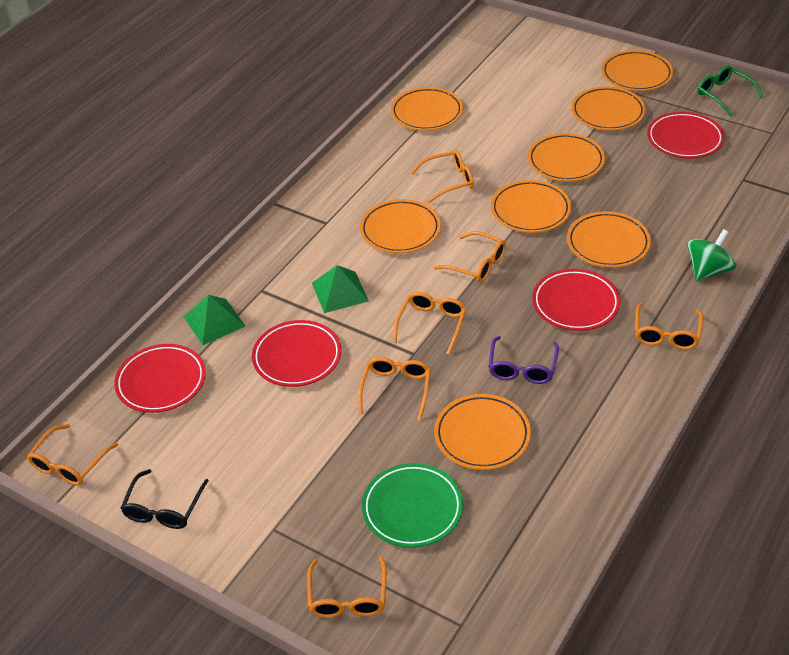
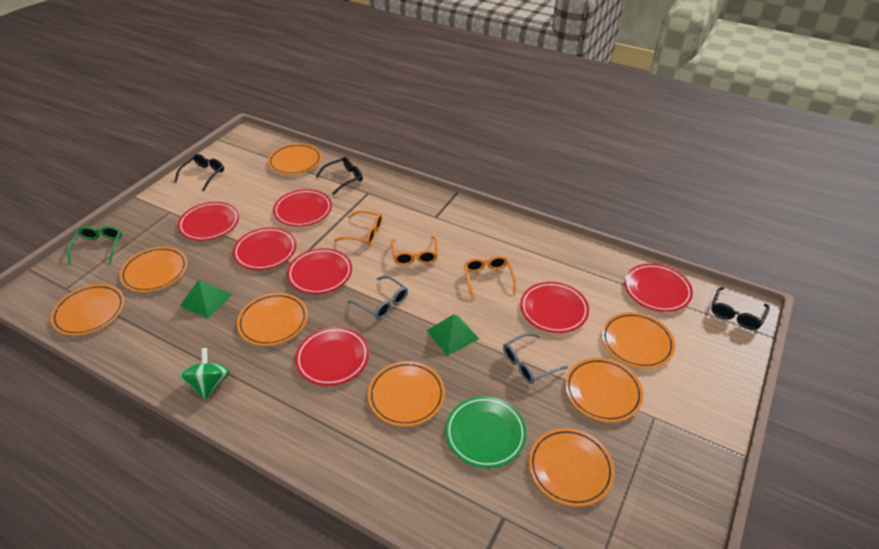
black glasses: [121,469,209,529] = 1 -> [174,154,224,191] [316,157,363,195] [711,287,770,330] = 3
grey glasses: none = 0 -> [347,276,408,319] [503,332,568,384] = 2
orange glasses: [27,424,118,485] [307,556,387,618] [358,357,431,421] [393,292,466,355] [411,150,474,203] [433,231,506,282] [635,303,703,350] = 7 -> [334,210,382,245] [391,236,438,266] [464,256,516,300] = 3
purple glasses: [488,336,559,384] = 1 -> none = 0
red plate: [114,344,206,413] [252,320,341,387] [532,269,620,331] [647,112,725,158] = 4 -> [178,202,239,241] [233,227,296,270] [273,189,332,227] [287,248,352,294] [295,327,369,386] [520,282,589,333] [624,264,693,312] = 7

